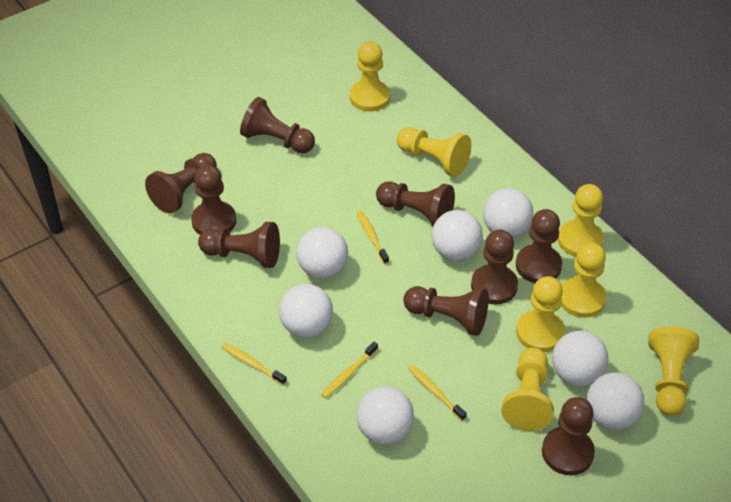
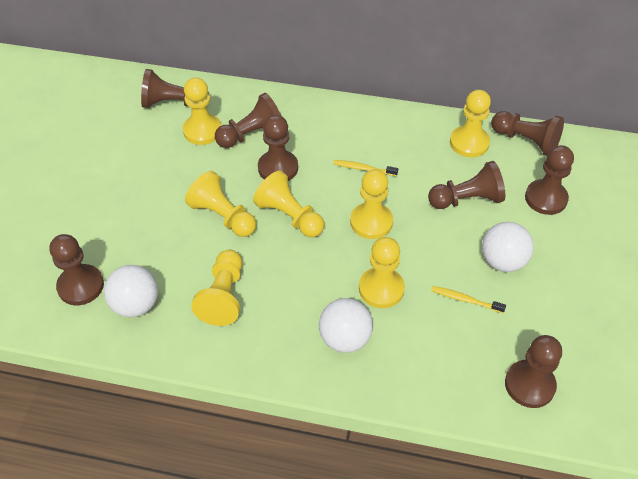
brown pawn: [145,153,217,214] [191,165,236,235] [198,222,280,268] [240,97,315,153] [376,181,455,226] [403,286,488,336] [471,230,518,305] [516,209,562,283] [542,397,595,475] = 9 -> [50,234,104,305] [141,69,209,108] [215,93,281,148] [258,115,298,181] [428,161,505,209] [491,111,564,155] [505,335,562,408] [525,145,574,215] = 8
white ball: [279,284,333,338] [297,227,348,279] [356,387,414,445] [432,210,483,261] [483,188,534,238] [552,331,608,386] [586,373,645,430] = 7 -> [104,265,158,317] [319,298,373,353] [482,222,534,272] = 3
yellow toothbrush: [221,343,287,385] [321,342,378,399] [356,210,389,264] [408,365,467,421] = 4 -> [333,160,398,176] [431,286,506,313] = 2

